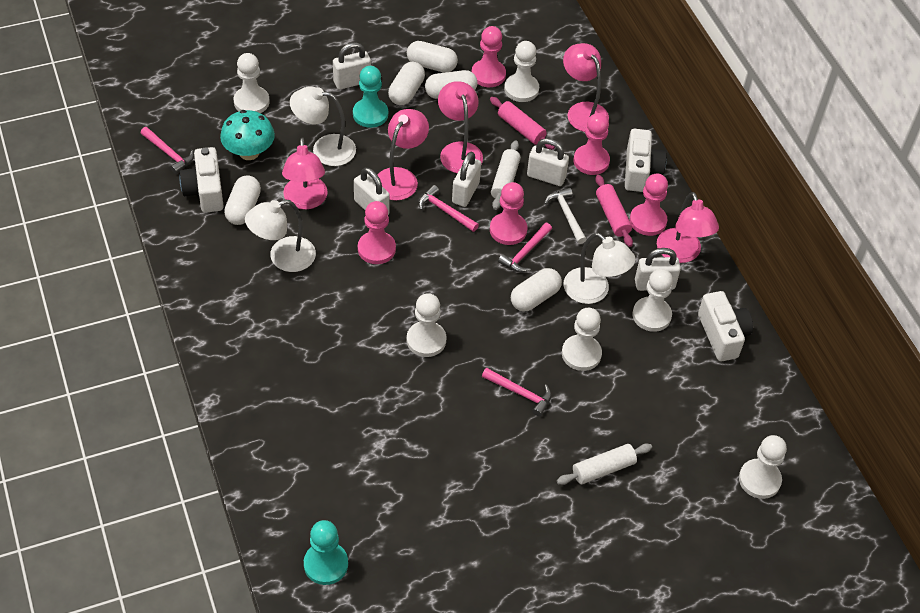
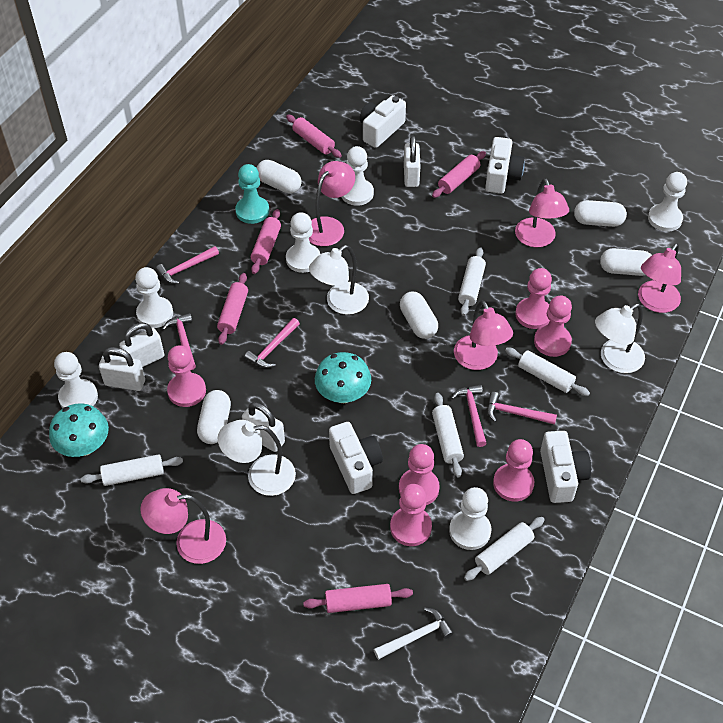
pink hammer: [141,127,194,174] [419,185,479,232] [482,368,552,416] [498,223,552,272] = 4 -> [156,246,219,284] [162,313,196,370] [244,318,300,368] [451,384,487,447] [487,392,557,425] = 5
pink pawn: [358,201,396,264] [472,26,506,87] [490,182,528,245] [573,113,610,175] [630,174,668,236] = 5 -> [167,345,206,407] [390,484,432,546] [399,444,440,505] [493,439,534,502] [515,268,552,329] [534,296,572,357] = 6
pink rolling pin: [490,97,555,150] [595,175,633,247] = 2 -> [217,273,248,345] [251,209,281,274] [286,115,342,158] [303,584,413,613] [432,151,486,198] = 5
turquoise mushroom: [220,110,275,160] = 1 -> [49,403,109,457] [315,352,371,403] = 2
turquoise pawn: [304,520,348,585] [353,66,388,128] = 2 -> [235,164,269,224] = 1
white camera: [179,147,224,213] [625,129,667,192] [698,291,753,361] = 3 -> [329,422,383,494] [360,95,406,148] [485,137,525,194] [540,431,591,503] = 4
white padlock: [333,42,371,90] [354,167,390,215] [452,152,481,207] [527,138,569,186] [635,248,681,291] = 5 -> [99,347,145,391] [119,323,165,367] [242,402,285,452] [404,136,420,187] = 4
white rolling pin: [491,140,521,210] [557,444,652,485] = 2 -> [80,454,183,486] [432,393,464,477] [458,247,486,316] [464,517,545,581] [505,347,590,396] = 5

